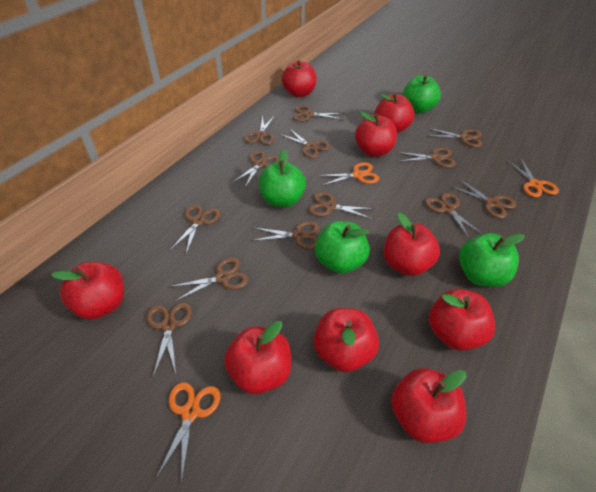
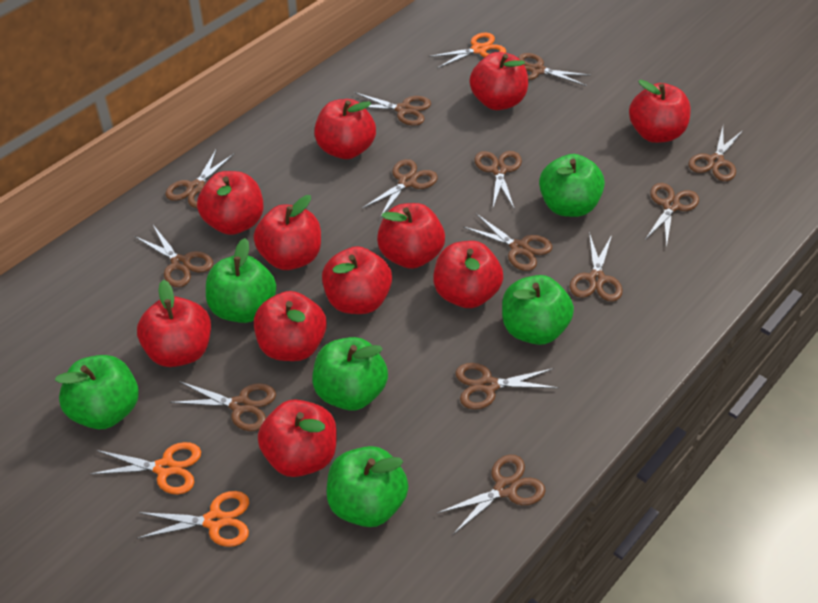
green apple: [259,150,306,208] [315,221,370,274] [403,75,441,113] [459,233,525,287] = 4 -> [55,355,139,429] [206,238,277,323] [313,337,388,411] [327,446,408,527] [502,275,574,345] [539,154,605,217] = 6
red apple: [51,262,124,320] [224,321,291,394] [282,60,316,97] [313,308,379,372] [355,112,397,157] [374,93,414,133] [384,212,440,276] [391,368,466,443] [429,289,496,351] = 9 -> [137,280,211,367] [197,171,264,235] [254,195,321,270] [254,291,327,361] [258,399,337,477] [314,99,376,159] [322,246,392,314] [377,203,445,269] [433,241,503,308] [470,52,528,110] [629,80,691,143] = 11

